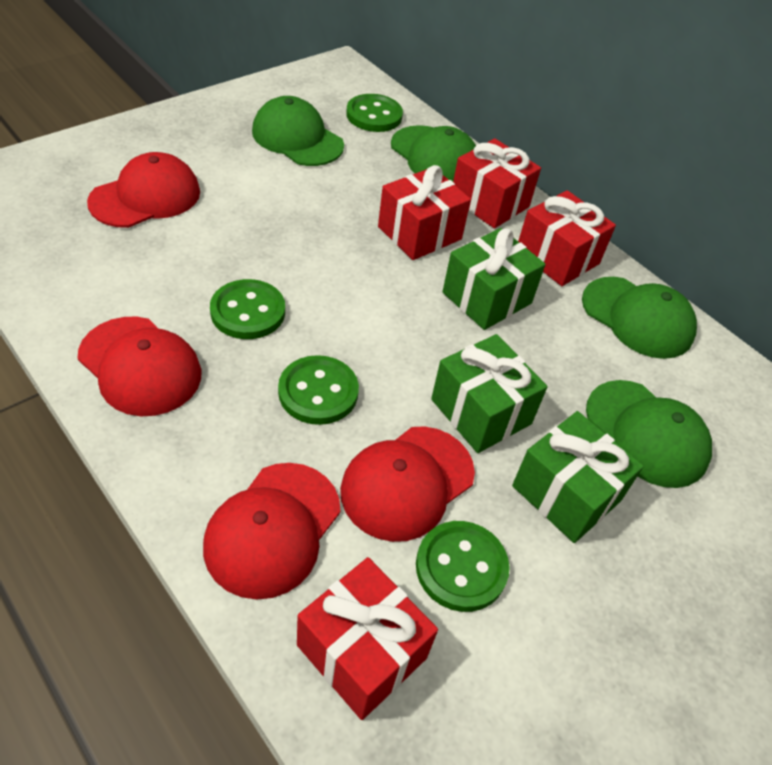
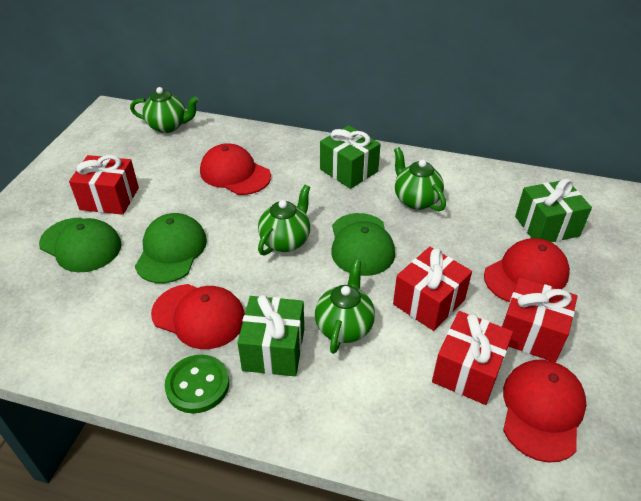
green button: [210,279,285,339] [278,355,359,425] [346,94,403,132] [416,521,510,612] = 4 -> [165,355,229,413] = 1
green cap: [252,96,344,166] [391,125,476,182] [582,277,697,359] [586,380,712,488] = 4 -> [39,218,122,272] [135,213,207,283] [331,213,395,276] = 3
green teapot: none = 0 -> [130,87,199,133] [258,185,310,256] [315,260,375,354] [394,147,446,211] = 4

